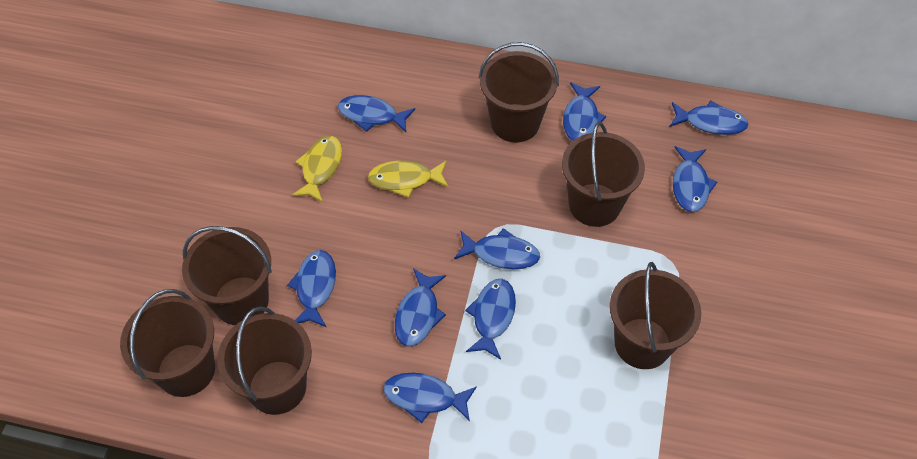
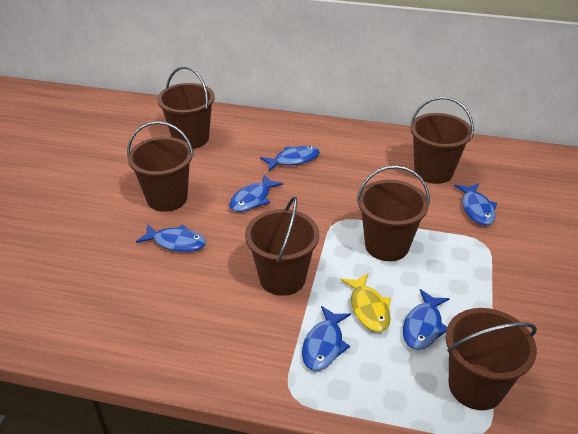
blue fish: [287,250,336,327] [338,95,415,132] [383,373,477,423] [395,268,446,346] [454,228,540,269] [465,279,516,360] [563,82,606,141] [670,101,749,135] [673,146,717,212] = 9 -> [136,224,206,252] [229,174,283,212] [260,146,320,171] [302,306,351,371] [403,289,450,350] [454,183,497,226] = 6
yellow fish: [292,136,342,203] [368,160,449,198] = 2 -> [341,274,391,332] = 1

